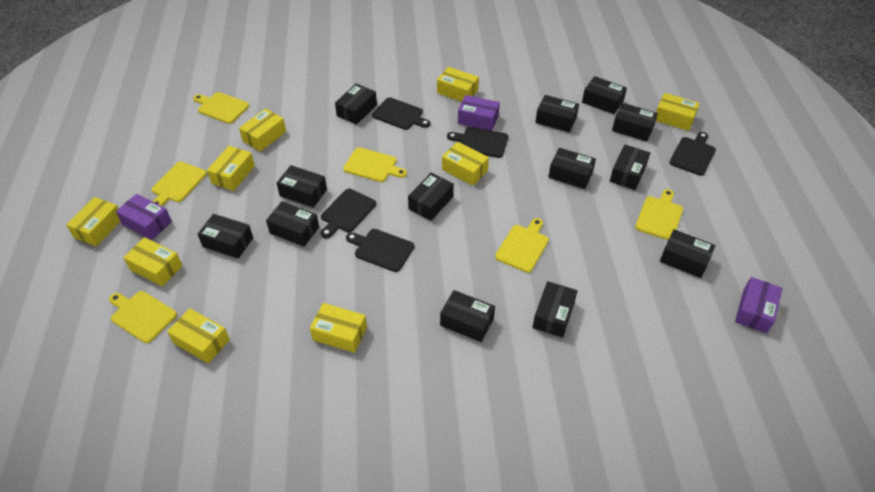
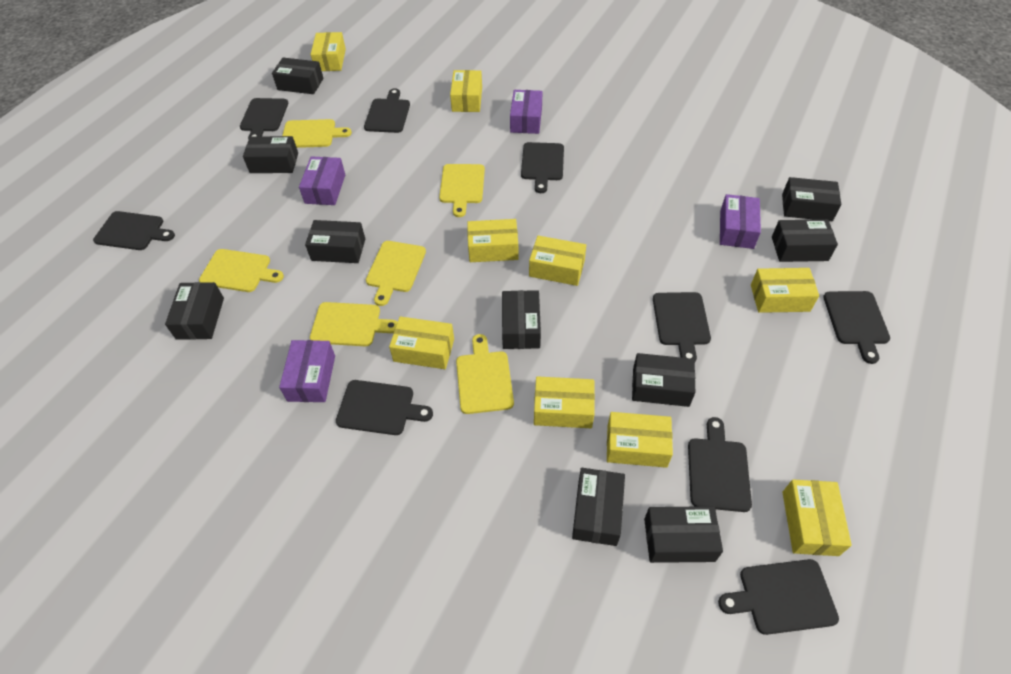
black box: [198,214,253,259] [266,201,319,247] [277,165,327,208] [335,84,377,125] [408,173,454,221] [440,290,495,342] [532,281,577,338] [535,95,579,132] [548,148,596,189] [582,76,627,114] [610,145,650,190] [612,103,658,142] [660,229,715,278] = 13 -> [165,282,224,340] [243,136,298,173] [272,58,324,94] [305,220,365,263] [502,290,541,349] [572,468,625,546] [632,353,695,407] [644,506,723,563] [772,219,838,262] [782,177,841,221] = 10
black cutting board: [321,189,376,238] [346,229,414,272] [372,97,430,130] [447,127,508,158] [669,132,716,176] = 5 -> [93,211,175,250] [240,98,288,139] [336,380,433,435] [364,88,410,133] [521,142,564,193] [653,292,711,362] [688,417,752,512] [718,559,839,635] [823,291,890,364] = 9
purple box: [116,194,172,240] [458,95,500,131] [735,277,783,334] = 3 -> [279,340,335,402] [299,156,345,205] [510,90,542,134] [720,194,761,249] = 4

